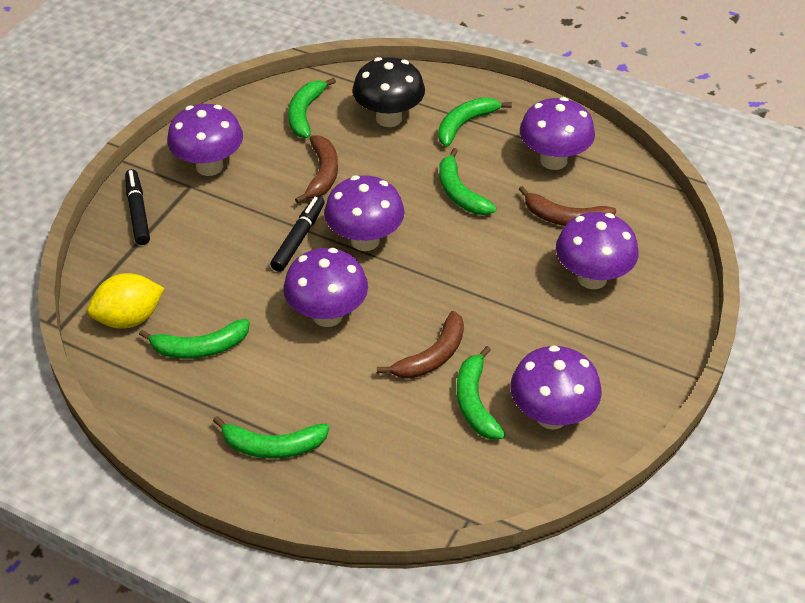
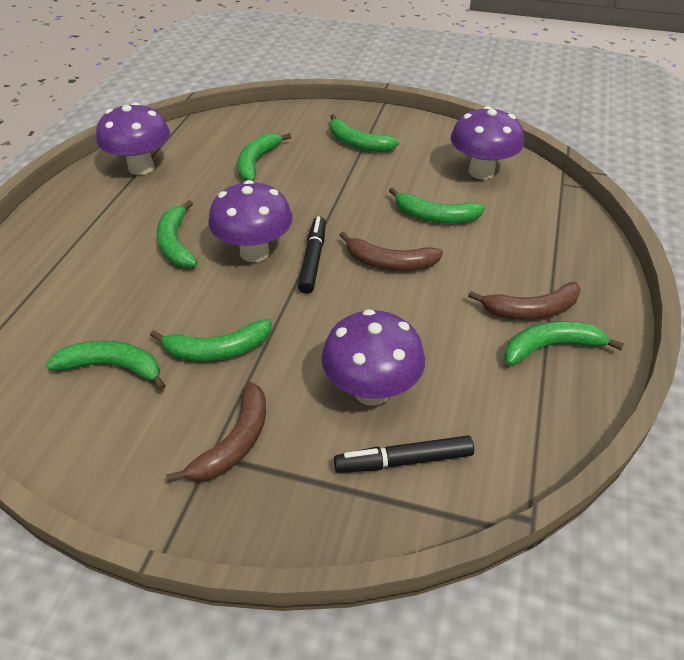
black mushroom: [352,57,425,127] = 1 -> none = 0
green banana: [139,319,250,359] [213,416,330,459] [288,78,336,138] [438,97,512,147] [439,148,497,215] [457,346,506,439] = 6 -> [46,341,166,390] [150,319,272,361] [157,200,198,268] [237,133,291,182] [330,114,400,152] [389,187,485,224] [504,321,624,366] = 7
purple mushroom: [167,104,243,176] [283,248,368,327] [324,175,405,251] [511,345,602,429] [520,97,595,170] [556,212,639,289] = 6 -> [96,102,170,175] [209,180,293,262] [322,309,425,406] [451,106,524,179] = 4
yellow lemon: [87,273,164,329] = 1 -> none = 0

